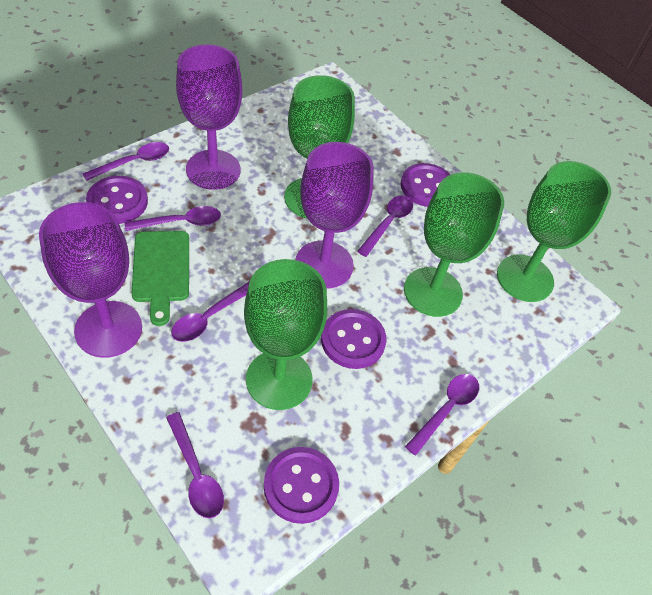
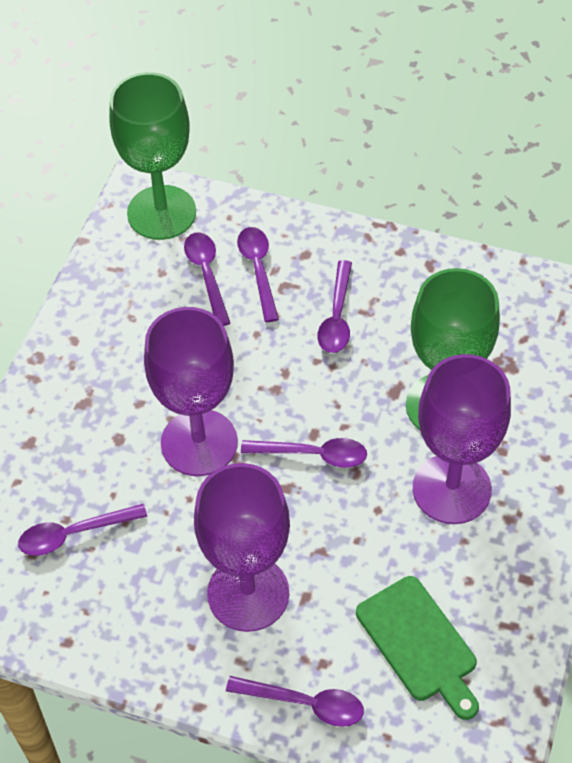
green goblet: [244,259,327,410] [284,75,355,218] [404,172,504,317] [497,161,611,302] = 4 -> [109,72,196,240] [406,268,500,430] = 2
purple button: [86,176,148,224] [264,447,339,524] [321,309,387,369] [401,163,450,207] = 4 -> none = 0

